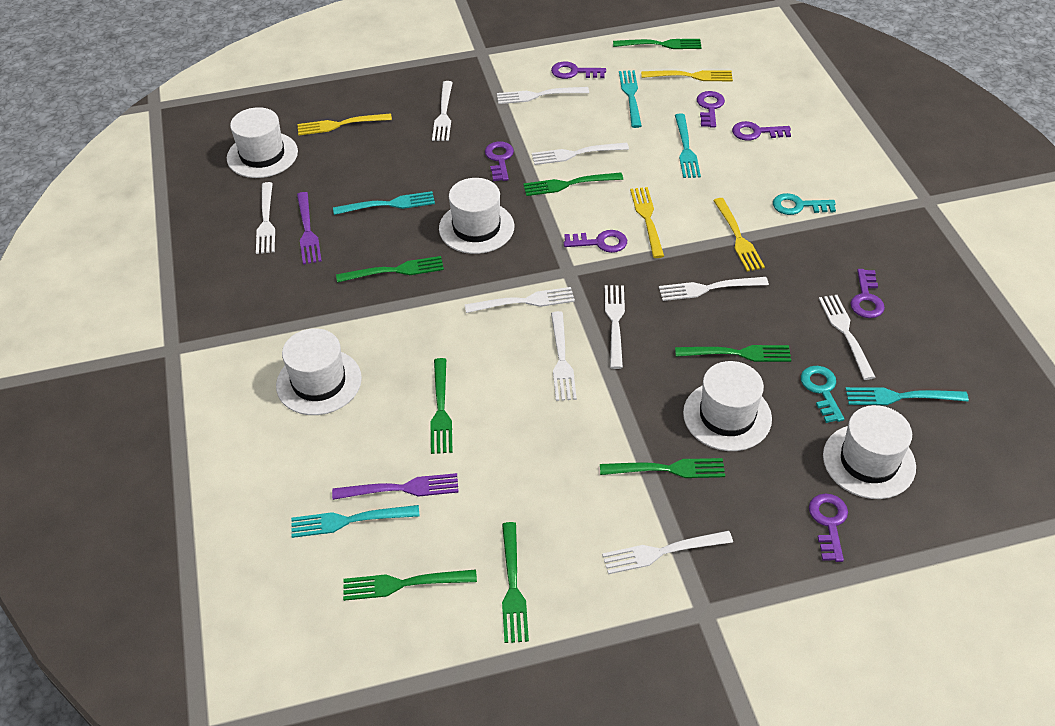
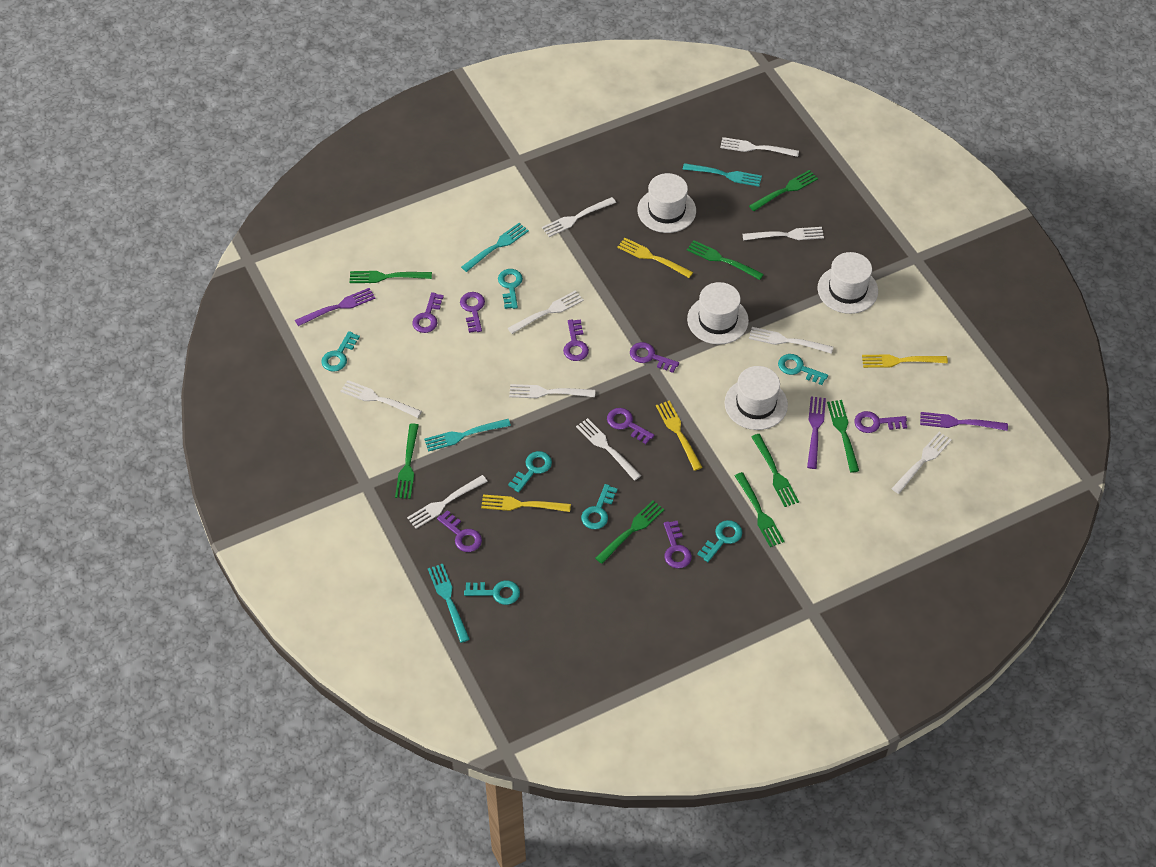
purple fork: [297,192,322,265] [332,473,459,500] = 2 -> [295,288,376,326] [807,396,826,469] [920,412,1008,431] = 3
purple key: [485,142,514,181] [551,62,606,79] [564,230,627,253] [697,91,725,128] [732,121,791,141] [809,493,848,562] [851,269,885,318] = 7 -> [412,292,444,333] [437,510,482,552] [460,292,485,333] [563,319,589,361] [607,408,654,444] [630,342,679,373] [664,521,692,569] [854,411,907,433] = 8
turquoise fork: [291,505,420,538] [333,191,435,215] [619,70,642,128] [675,114,701,178] [845,387,969,405] = 5 -> [424,419,511,452] [428,564,470,643] [461,223,529,272] [683,163,762,187] = 4
turquoise key: [773,193,836,215] [801,366,844,423] = 2 -> [321,331,360,372] [464,581,520,605] [498,269,523,309] [508,451,552,493] [581,484,618,529] [697,520,742,562] [778,354,828,385] = 7
white hat: [227,107,298,178] [276,328,362,415] [439,178,514,254] [683,361,772,451] [823,405,916,499] = 5 -> [637,173,696,233] [687,282,749,345] [724,366,788,430] [817,252,878,314] = 4

